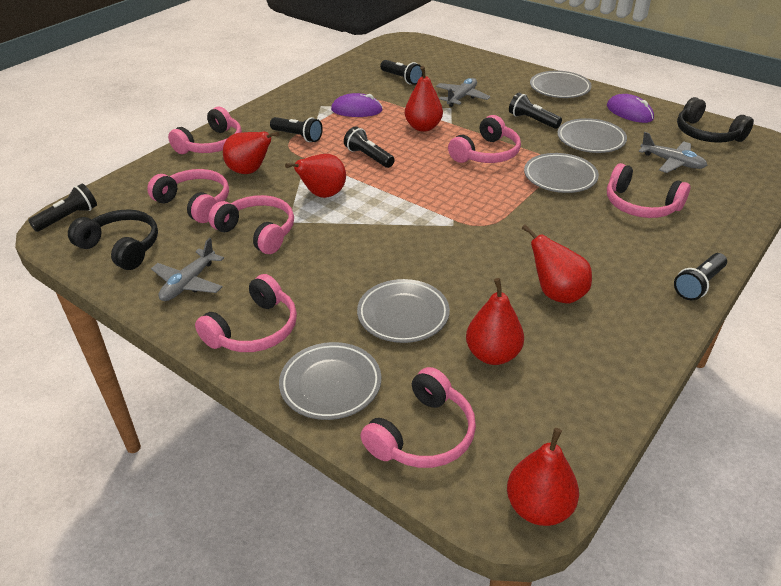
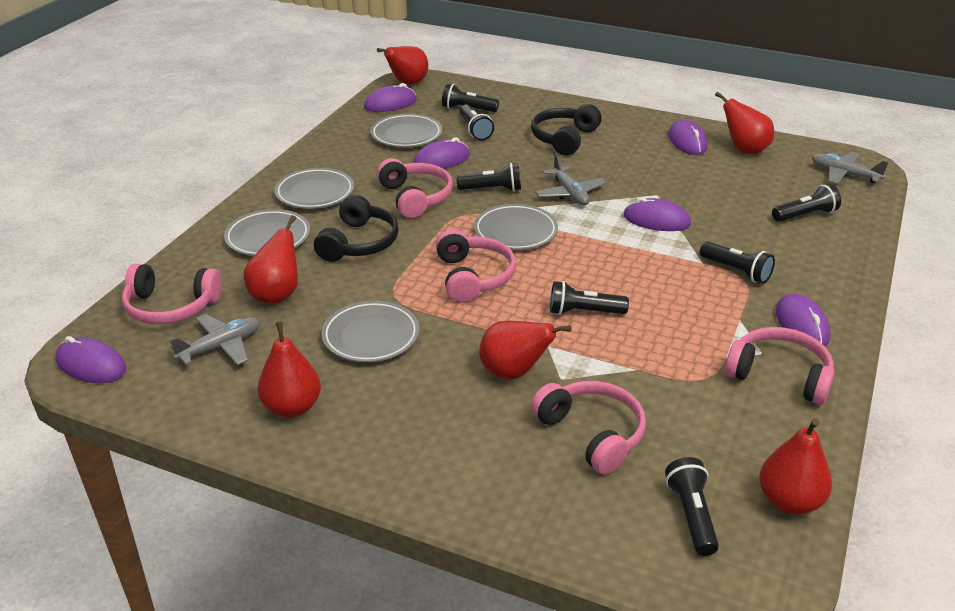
black flashlight: [28,184,97,232] [270,117,323,142] [344,126,395,168] [380,60,423,85] [509,93,562,129] [674,253,727,300] = 6 -> [442,84,499,112] [456,163,521,191] [459,104,494,140] [550,281,629,315] [665,457,719,556] [700,241,775,284] [772,184,841,222] = 7
pink headphones: [147,169,229,223] [168,107,242,154] [195,274,297,352] [208,195,294,254] [361,367,476,468] [448,115,521,163] [607,163,690,218] = 7 -> [122,264,222,324] [377,158,453,218] [436,229,516,303] [531,381,646,475] [725,327,835,405] = 5
purple mouse: [331,93,383,117] [607,94,654,123] = 2 -> [55,336,127,383] [364,83,417,112] [413,137,470,169] [624,197,691,231] [668,120,708,155] [776,294,830,346] = 6

